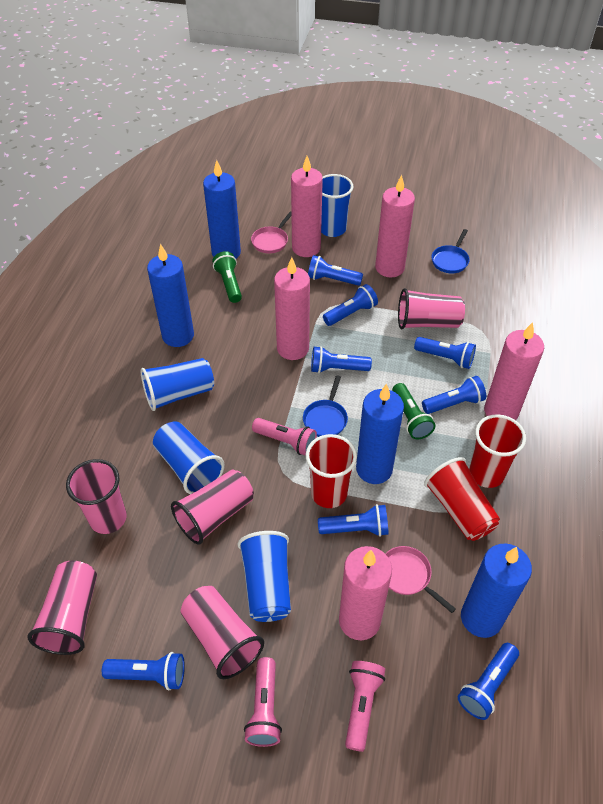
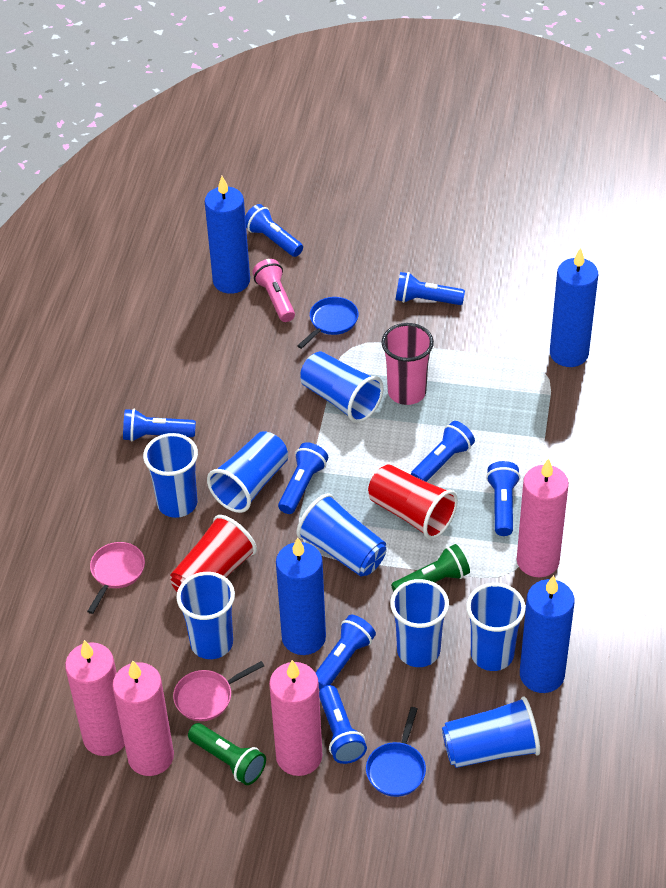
blue cup: [141,358,214,411] [153,422,225,494] [237,531,291,622] [321,174,353,237] = 4 -> [143,433,198,518] [176,572,235,659] [207,431,288,513] [297,493,387,576] [300,352,384,423] [390,579,449,667] [442,696,540,768] [466,583,526,671] = 8
pink candle: [274,257,310,360] [291,156,323,257] [339,546,392,640] [375,175,415,277] [484,322,544,420] = 5 -> [65,640,125,756] [112,660,174,776] [269,660,322,776] [517,458,569,577] = 4
pink cup: [27,561,97,655] [66,459,127,534] [171,470,254,545] [181,586,264,679] [398,288,465,329] = 5 -> [381,323,434,405] = 1
pink flashlight: [244,657,282,747] [252,418,317,456] [345,661,385,752] = 3 -> [252,259,295,322] = 1
red cup: [306,434,357,508] [424,457,500,541] [469,414,526,488] = 3 -> [170,515,257,591] [368,464,458,540] = 2

